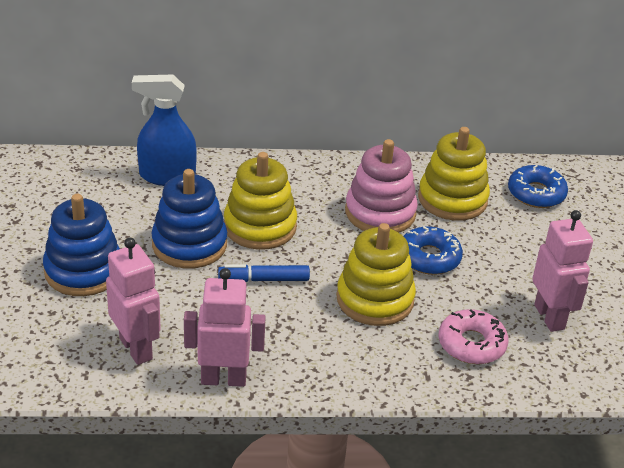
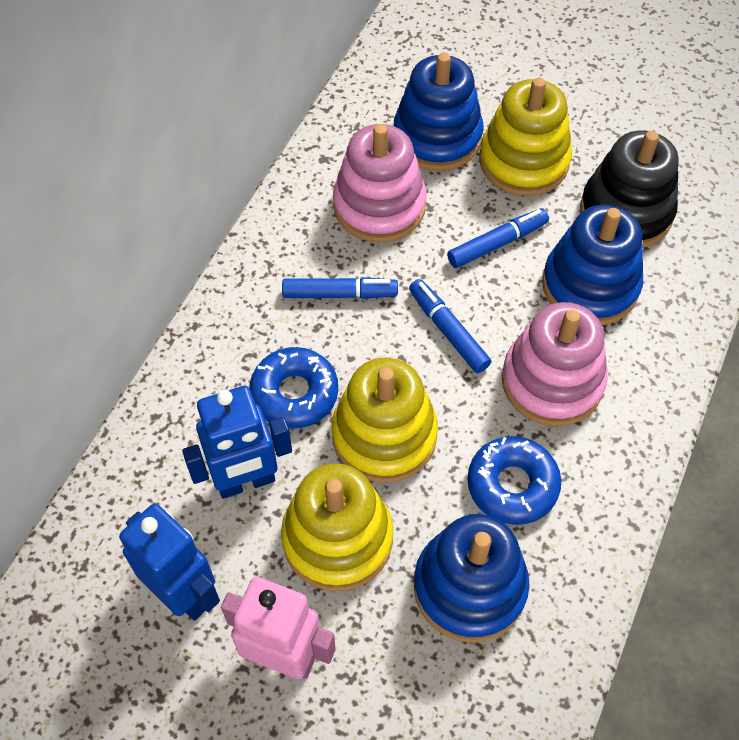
black stacking toy: none = 0 -> [580,130,679,248] = 1
blue marker: [218,265,310,282] = 1 -> [282,277,398,299] [409,279,491,373] [447,208,549,268] = 3
blue robot: none = 0 -> [119,504,220,621] [182,386,292,499] = 2
blue spray bottle: [132,75,197,186] = 1 -> none = 0
blue stacking toy: [43,194,120,296] [151,169,227,269] = 2 -> [394,53,483,171] [413,514,530,643] [542,205,643,325] = 3
pink donut: [439,309,509,364] = 1 -> none = 0
pink robot: [106,238,161,365] [184,268,266,387] [532,210,593,332] = 3 -> [221,577,336,679] = 1
pink stacking toy: [345,139,418,233] = 1 -> [333,124,427,243] [502,302,608,426] = 2

